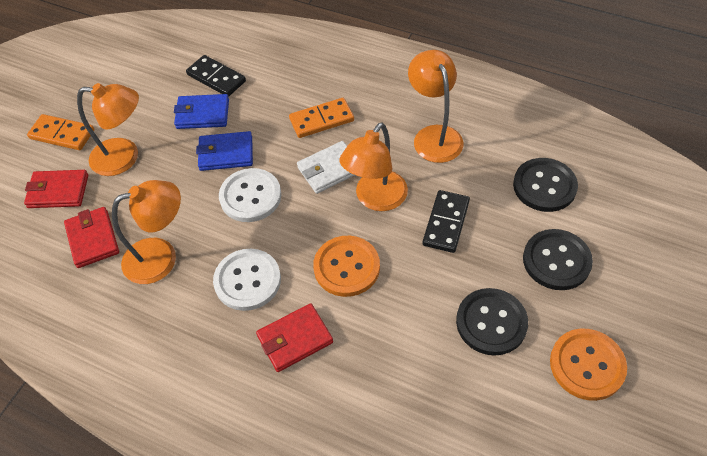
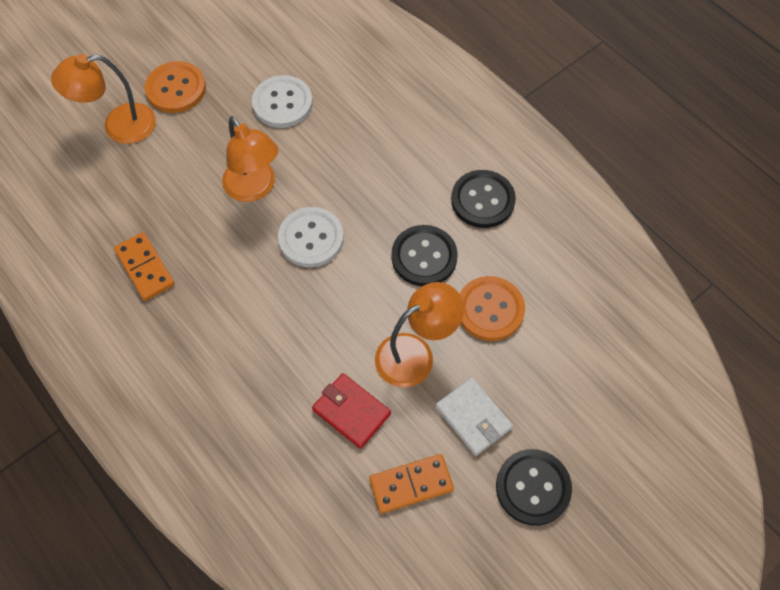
black domino: [186,55,246,97] [422,190,470,253] = 2 -> none = 0
blue wallet: [174,94,229,129] [196,131,253,171] = 2 -> none = 0
orange lamp: [77,83,139,176] [112,180,181,284] [339,122,408,211] [408,50,463,163] = 4 -> [51,54,156,144] [222,116,278,202] [375,282,464,388] = 3
red wallet: [24,170,88,208] [64,207,119,268] [256,303,333,372] = 3 -> [312,373,391,449] = 1

